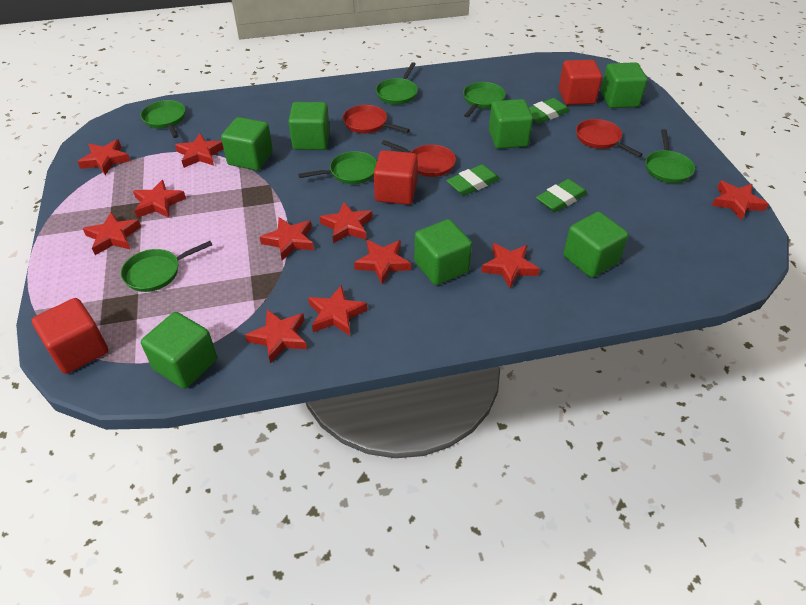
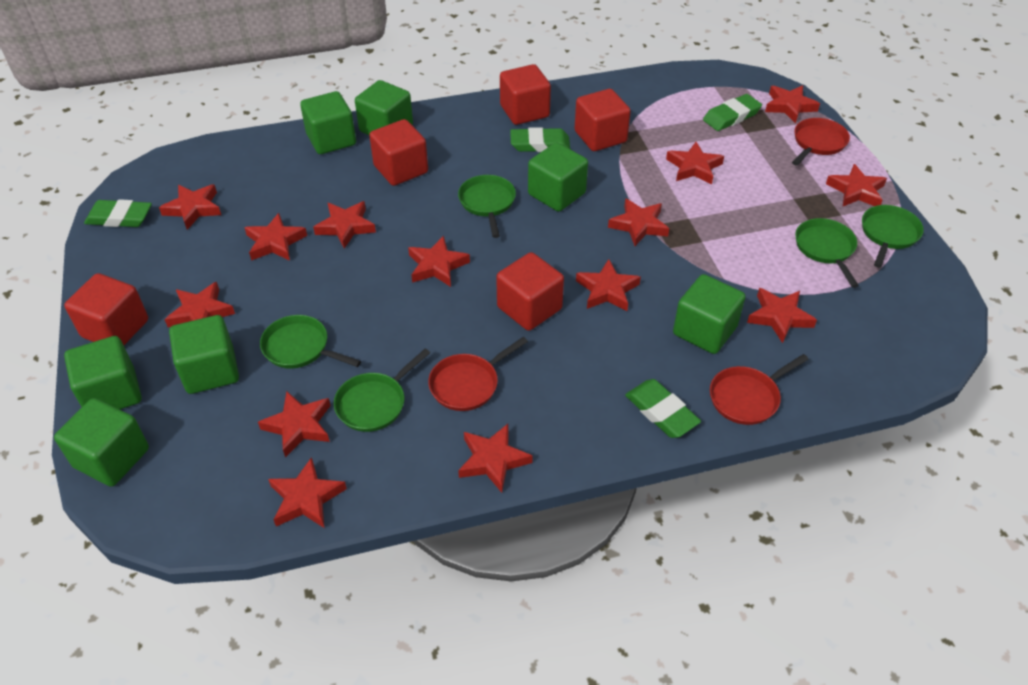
green eraser: [446,164,500,196] [529,98,570,124] [536,179,587,212] = 3 -> [84,199,152,227] [510,127,570,152] [625,379,701,438] [703,94,762,131] = 4
green pan: [121,241,212,292] [140,100,186,138] [298,151,377,184] [376,62,418,105] [463,82,506,118] [646,129,695,183] = 6 -> [260,315,361,368] [334,349,430,432] [458,175,516,238] [795,218,859,288] [862,205,924,268] = 5
red cube: [32,298,108,374] [374,150,418,205] [559,60,602,105] = 3 -> [64,273,148,345] [369,119,428,186] [496,252,564,331] [500,64,551,125] [575,89,631,151] = 5
red star: [78,140,130,175] [83,212,141,255] [133,180,186,218] [175,133,224,168] [245,309,307,363] [260,217,314,260] [308,285,367,335] [320,202,373,243] [354,240,411,284] [481,243,540,288] [712,181,768,220] = 11 -> [159,184,221,230] [164,282,235,327] [244,213,307,261] [258,391,331,457] [268,457,347,528] [313,201,376,249] [408,236,470,287] [458,424,533,493] [576,259,641,311] [608,198,669,246] [666,142,724,184] [747,288,817,343] [765,85,820,123] [826,164,887,206] = 14

